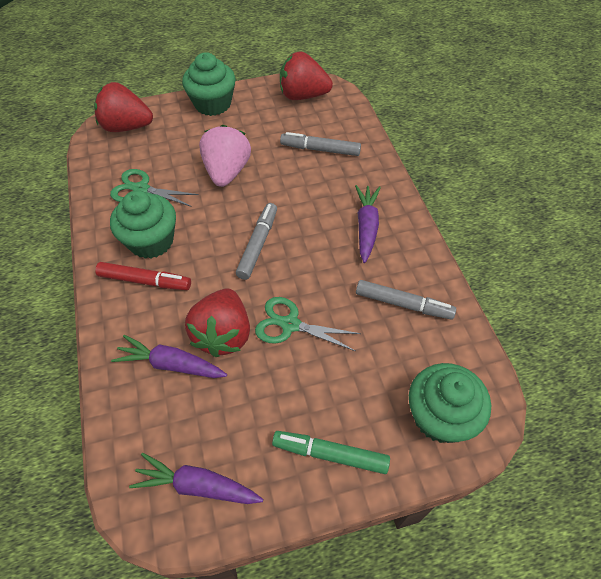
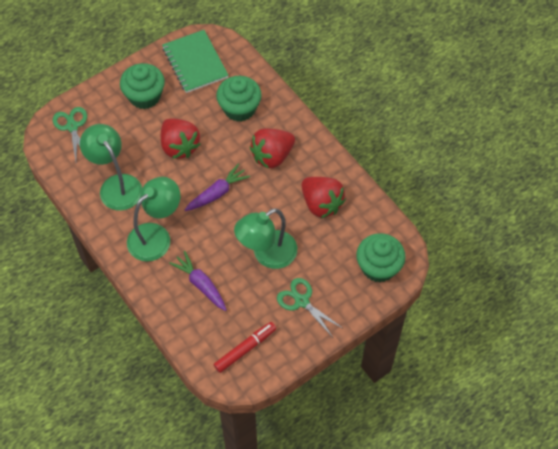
green lamp: none = 0 -> [80,124,142,211] [127,177,180,262] [234,208,297,269] = 3
green marker: [272,431,390,474] = 1 -> none = 0
green notebook: none = 0 -> [162,30,229,93] = 1
grey marker: [236,203,277,280] [280,132,361,156] [356,280,456,320] = 3 -> none = 0
pink strawberry: [199,125,251,187] = 1 -> none = 0
purple carrot: [111,335,227,378] [129,453,263,504] [355,185,381,263] = 3 -> [169,251,226,311] [185,164,250,211] = 2

